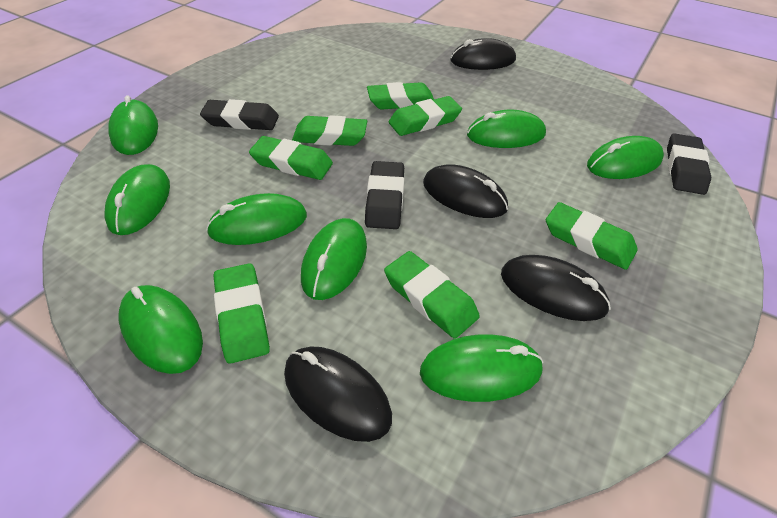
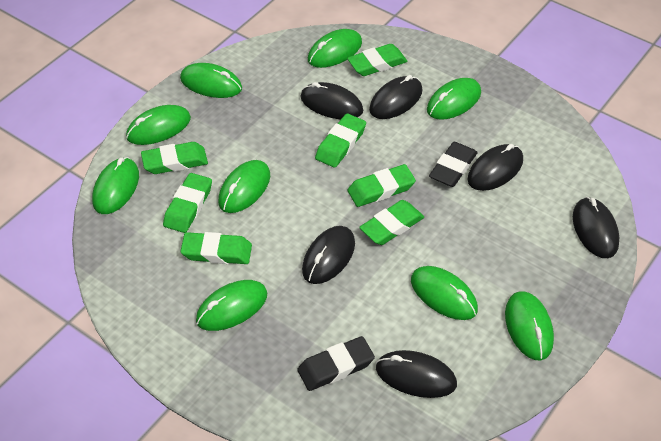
black eraser: [200,99,279,130] [365,161,404,229] [667,133,711,195] = 3 -> [297,336,375,391] [429,142,478,187] = 2
black mouse: [284,346,392,442] [423,164,508,218] [451,38,516,70] [501,255,611,321] = 4 -> [300,82,363,119] [302,226,355,284] [369,75,423,119] [376,350,457,398] [467,144,523,191] [573,197,619,258] = 6
green mouse: [104,164,170,235] [108,95,158,155] [119,285,203,374] [206,193,307,245] [301,218,367,300] [420,334,544,402] [467,110,546,148] [587,136,664,179] = 8 -> [92,157,139,214] [126,105,191,145] [180,63,242,98] [196,280,267,331] [218,160,270,213] [308,29,362,68] [411,266,478,320] [427,78,481,120] [505,291,554,360] = 9

